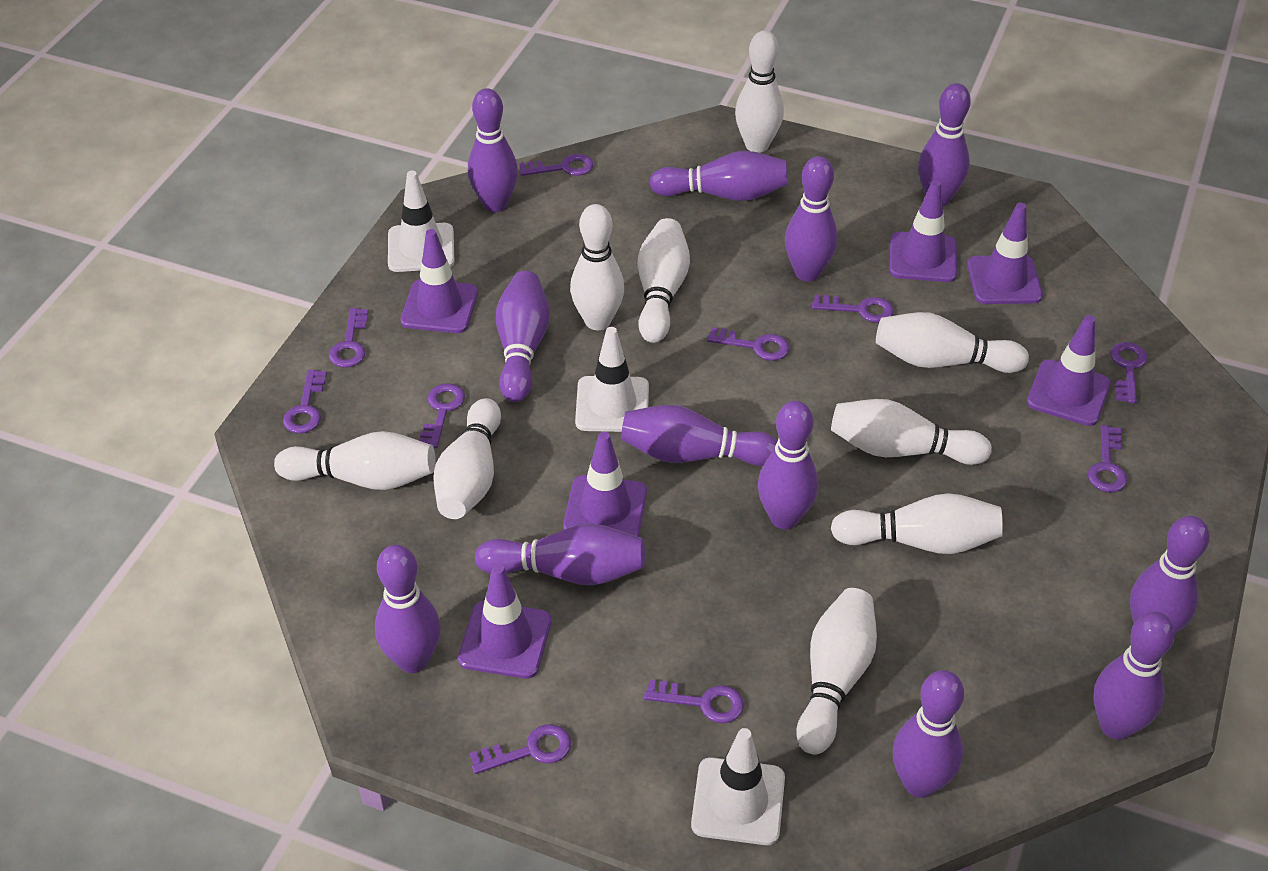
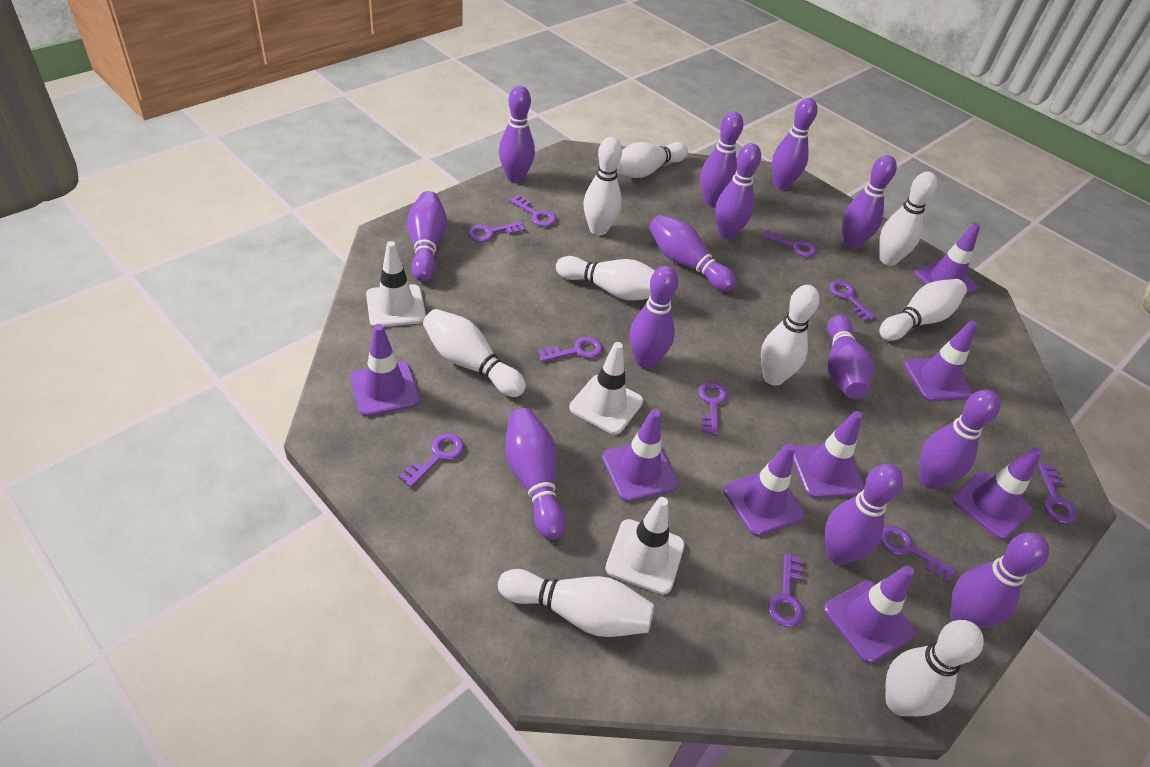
purple bowling pin: [375,545,441,673] [468,88,518,212] [475,524,645,585] [496,271,550,402] [621,405,778,466] [650,151,788,201] [758,401,818,529] [785,156,838,282] [893,670,964,798] [918,83,971,206] [1093,612,1175,740] [1130,516,1210,634] = 12 -> [407,191,447,282] [499,86,535,183] [505,408,566,540] [630,266,678,369] [649,214,736,292] [700,112,743,206] [715,143,761,239] [772,98,817,190] [825,464,903,565] [827,314,874,399] [843,155,897,249] [919,389,1000,489] [950,533,1049,629] = 13
purple traffic cone: [400,229,478,333] [458,564,552,679] [563,432,647,536] [890,180,957,282] [967,203,1043,304] [1027,315,1111,426] = 6 -> [350,324,420,417] [602,409,679,502] [724,443,805,536] [793,411,865,498] [824,566,916,664] [904,320,977,402] [914,223,980,295] [952,448,1042,540] = 8

